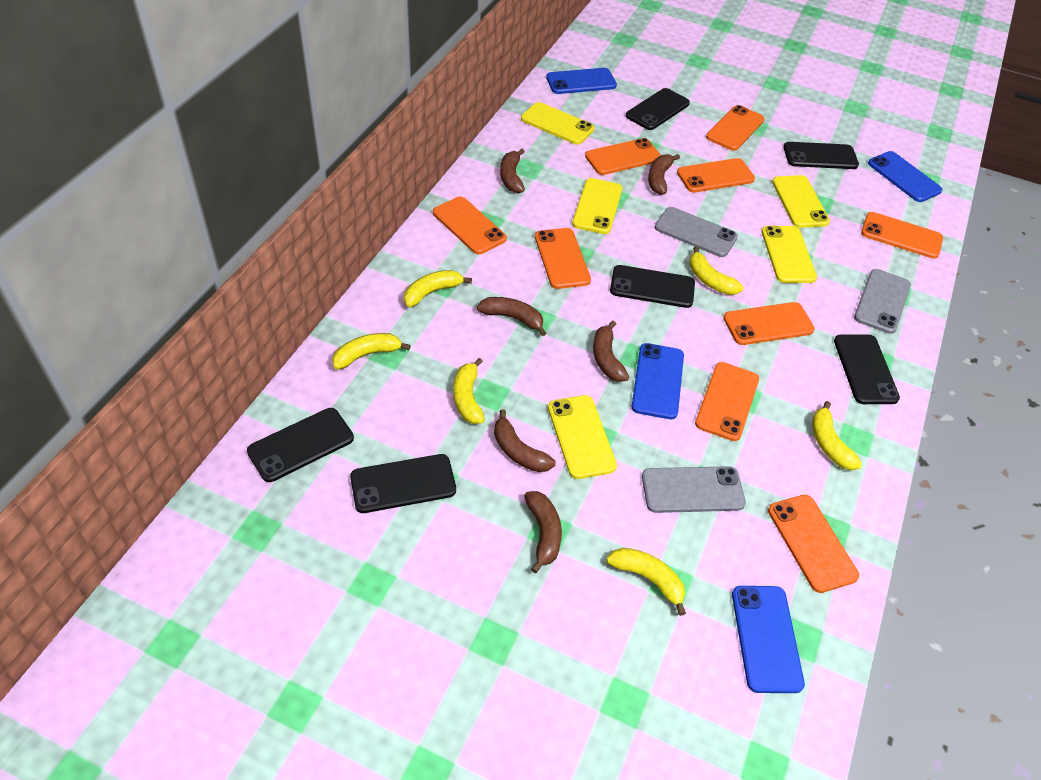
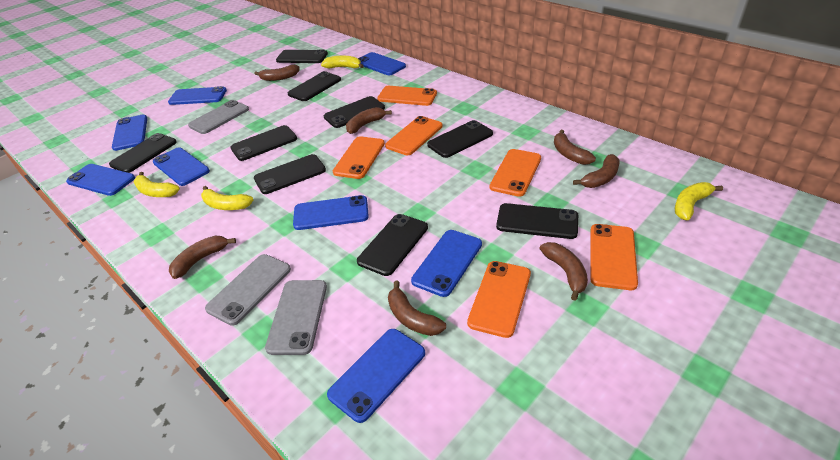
black phone: [247,408,354,482] [350,454,456,513] [610,265,695,308] [626,88,690,130] [783,142,859,169] [834,334,900,404] = 6 -> [109,133,177,173] [230,125,297,161] [254,154,326,194] [276,50,328,63] [288,71,341,101] [324,96,385,128] [357,214,428,276] [427,120,493,158] [496,203,578,239] = 9
blue phone: [546,68,617,94] [632,343,684,419] [732,586,805,693] [868,151,942,202] = 4 -> [66,164,135,196] [112,115,147,151] [153,147,210,186] [168,86,227,105] [293,195,369,230] [327,329,425,423] [358,52,406,75] [411,230,482,297] = 8
brown banana: [477,297,546,336] [494,409,556,472] [500,149,525,193] [524,491,562,573] [593,321,629,382] [648,154,680,195] = 6 -> [169,236,236,279] [254,65,299,81] [346,107,392,134] [388,281,446,336] [540,242,588,301] [554,130,596,165] [573,154,619,188] = 7
orange phone: [433,197,507,254] [535,228,591,289] [585,138,661,175] [677,158,755,193] [695,362,759,441] [706,105,765,151] [723,302,815,345] [768,495,859,593] [861,212,943,259] = 9 -> [333,136,385,179] [377,86,437,106] [385,116,443,155] [467,261,531,338] [490,149,541,197] [590,224,638,290] = 6
yellow banana: [332,333,411,370] [404,270,472,307] [453,358,485,424] [606,548,686,616] [689,246,744,295] [812,401,862,470] = 6 -> [134,172,180,197] [201,186,253,210] [321,56,364,68] [675,182,723,220] = 4
yellow phone: [521,102,595,145] [548,395,617,479] [572,178,622,234] [762,226,817,283] [772,175,830,228] = 5 -> none = 0

